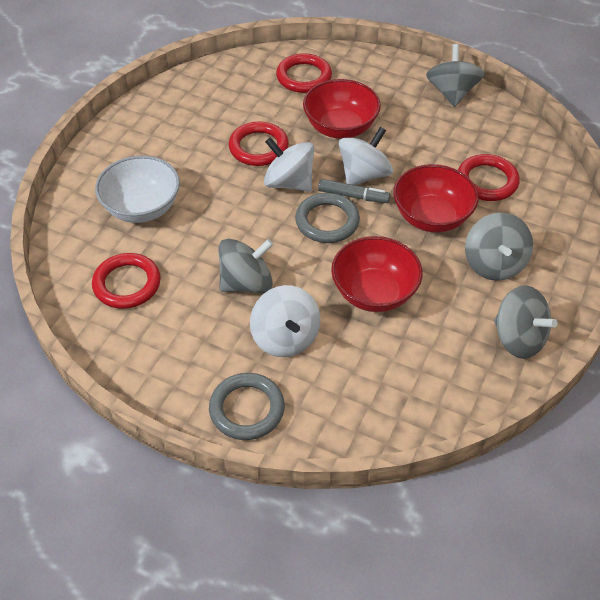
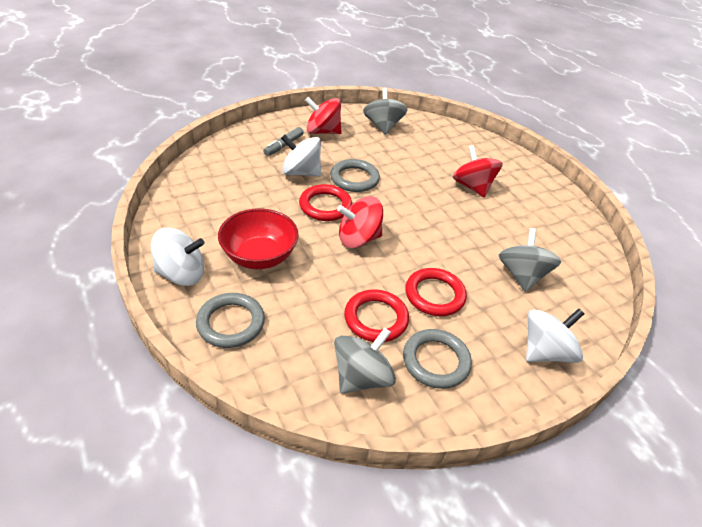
grey ring: [209,373,285,440] [295,193,360,243] = 2 -> [196,293,265,348] [330,159,380,192] [403,329,472,389] = 3
grey spinning top: [218,239,273,293] [426,44,485,107] [465,213,533,281] [494,285,557,359] = 4 -> [334,327,396,394] [363,88,408,135] [499,228,561,292] = 3
red bowl: [303,79,381,139] [331,236,423,312] [393,164,479,232] = 3 -> [218,208,299,269] = 1
red ring: [92,253,161,309] [229,121,289,166] [276,53,332,93] [458,154,520,201] = 4 -> [299,184,352,221] [344,289,409,342] [405,268,467,316] = 3
red spinning top: none = 0 -> [305,97,342,134] [337,196,383,248] [453,145,503,197] = 3
white bowl: [95,156,180,223] = 1 -> none = 0

